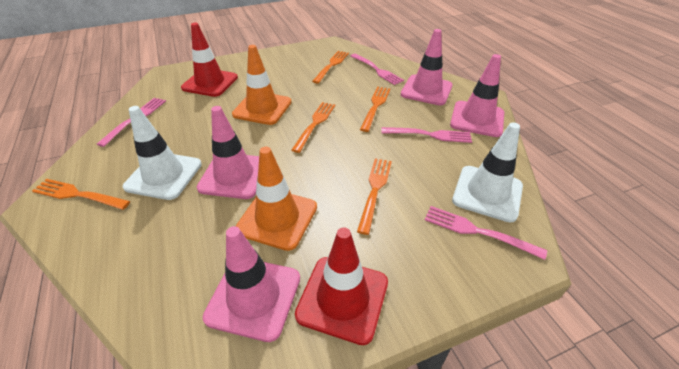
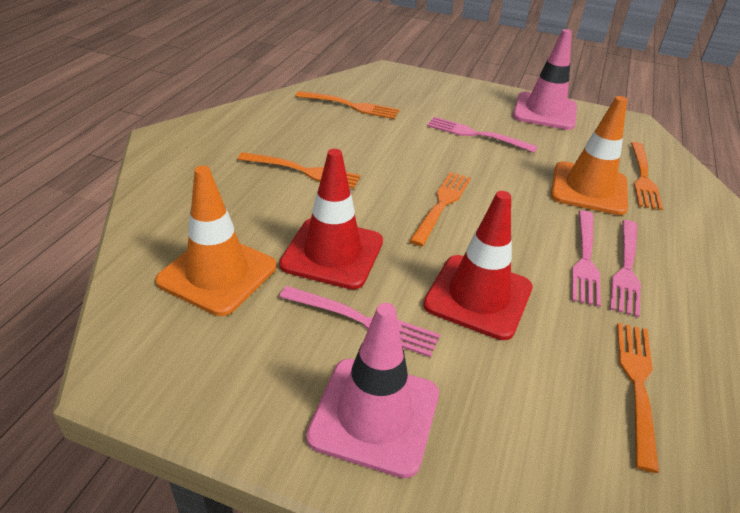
pink traffic cone: [197,106,259,199] [203,226,300,342] [401,29,453,105] [450,54,504,137] = 4 -> [306,303,439,478] [513,29,577,130] = 2
white traffic cone: [123,106,202,200] [452,122,523,223] = 2 -> none = 0

